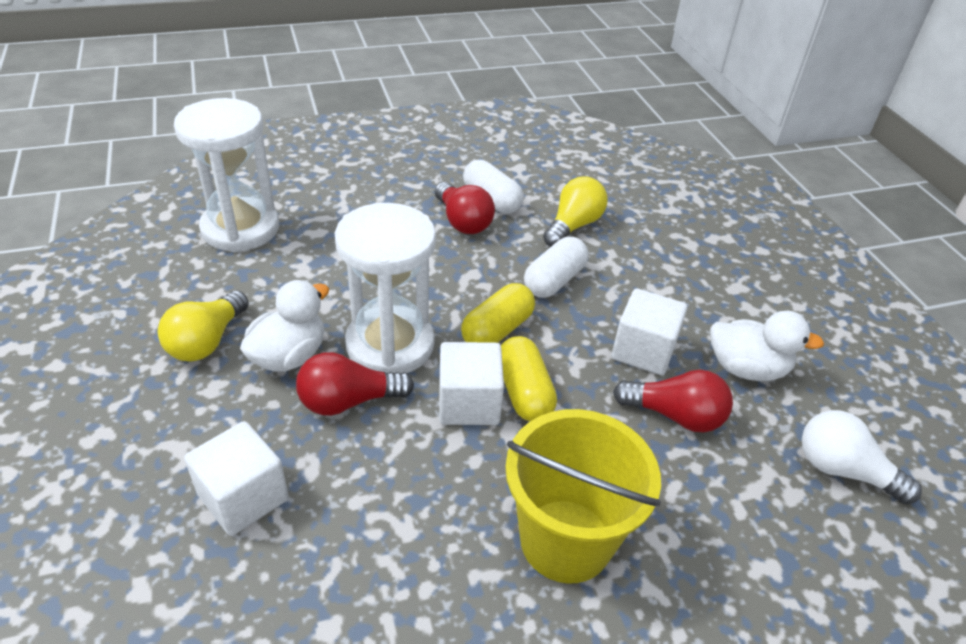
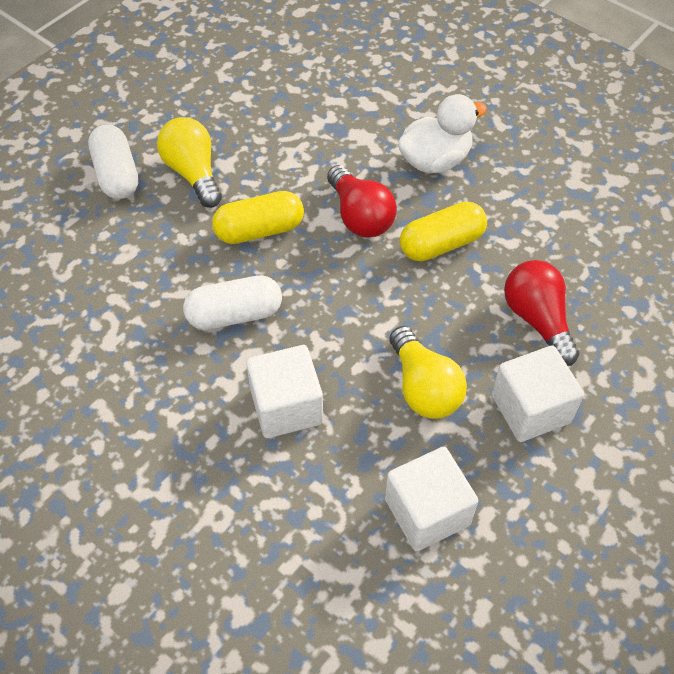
red light bulb: [296,352,414,416] [435,182,495,234] [613,370,733,433] = 3 -> [327,165,397,238] [504,260,579,366] = 2
white duck: [240,280,329,372] [710,311,824,381] = 2 -> [398,94,487,173] = 1
white hourglass: [174,98,279,252] [335,203,436,373] = 2 -> none = 0
white light bulb: [802,410,922,504] = 1 -> none = 0
yellow bucket: [505,409,661,583] = 1 -> none = 0

